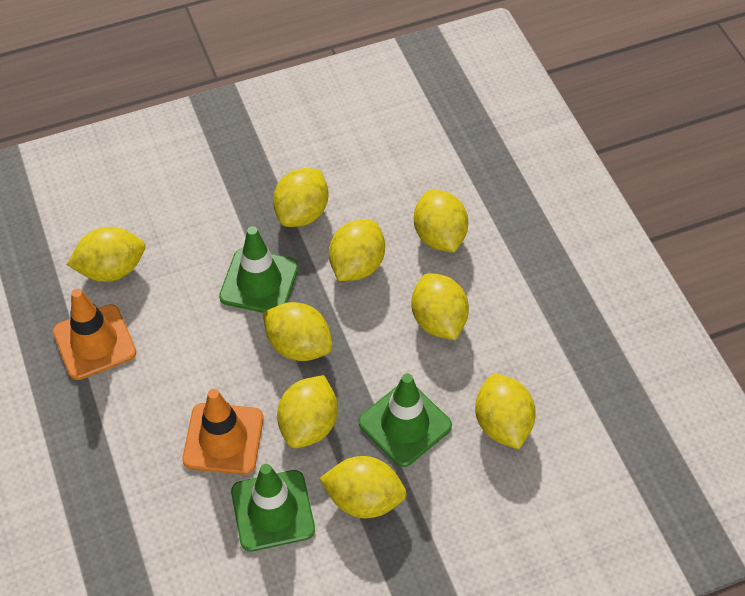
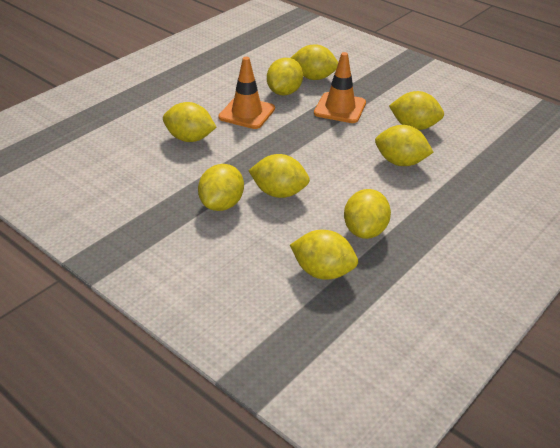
green traffic cone: [219,226,299,313] [231,464,315,552] [358,373,452,467] = 3 -> none = 0

